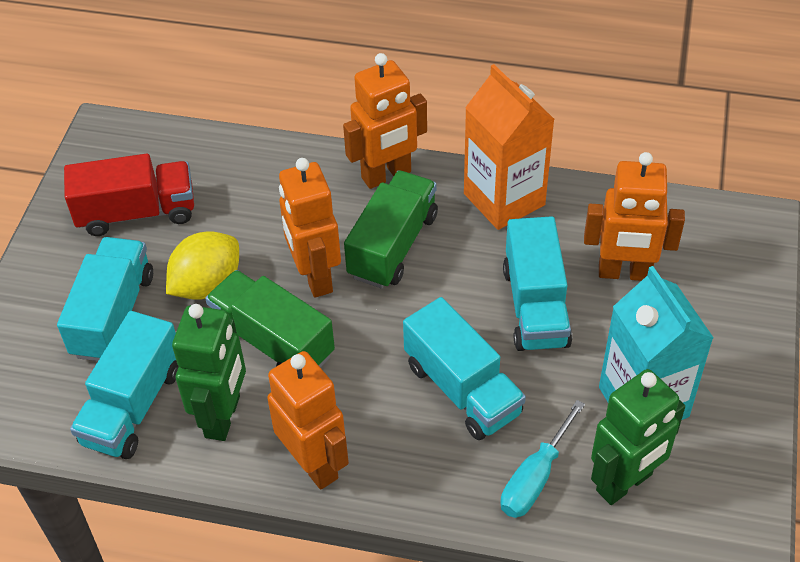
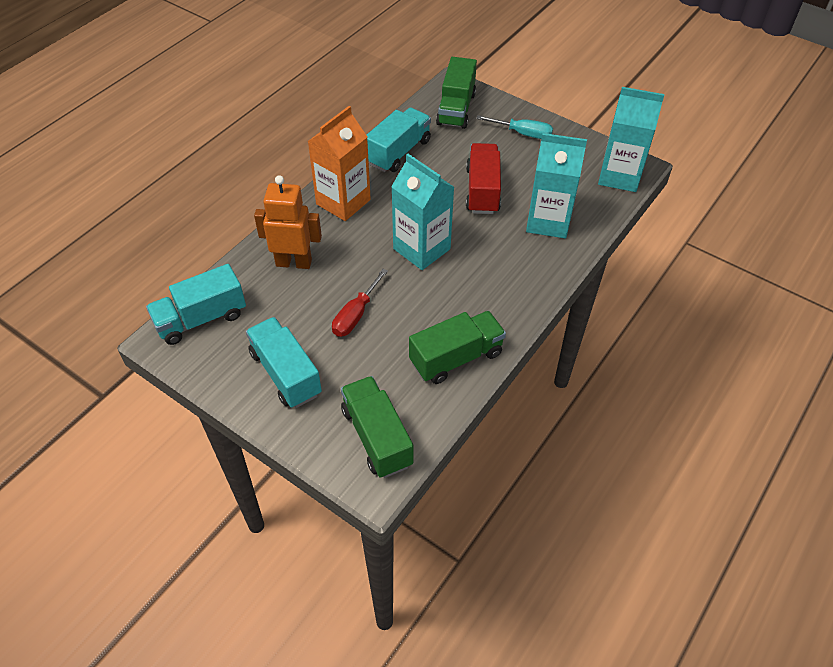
green robot: [172,304,246,441] [591,369,685,505] = 2 -> none = 0
green truck: [205,270,335,367] [344,171,438,289] = 2 -> [341,376,413,478] [409,311,506,384] [436,57,477,129] = 3
orange robot: [267,351,349,490] [279,158,341,298] [343,53,427,189] [584,152,685,281] = 4 -> [254,175,322,269] = 1
red screwdriver: none = 0 -> [332,269,388,337] = 1
turquoise carton: [599,266,714,420] = 1 -> [391,154,454,270] [526,133,587,238] [598,87,665,192] = 3
turquoise truck: [57,237,153,361] [70,311,179,459] [403,297,526,440] [503,216,572,351] = 4 -> [146,264,246,345] [246,317,322,408] [367,107,431,172] = 3
yellow lemon: [166,231,239,299] = 1 -> none = 0

